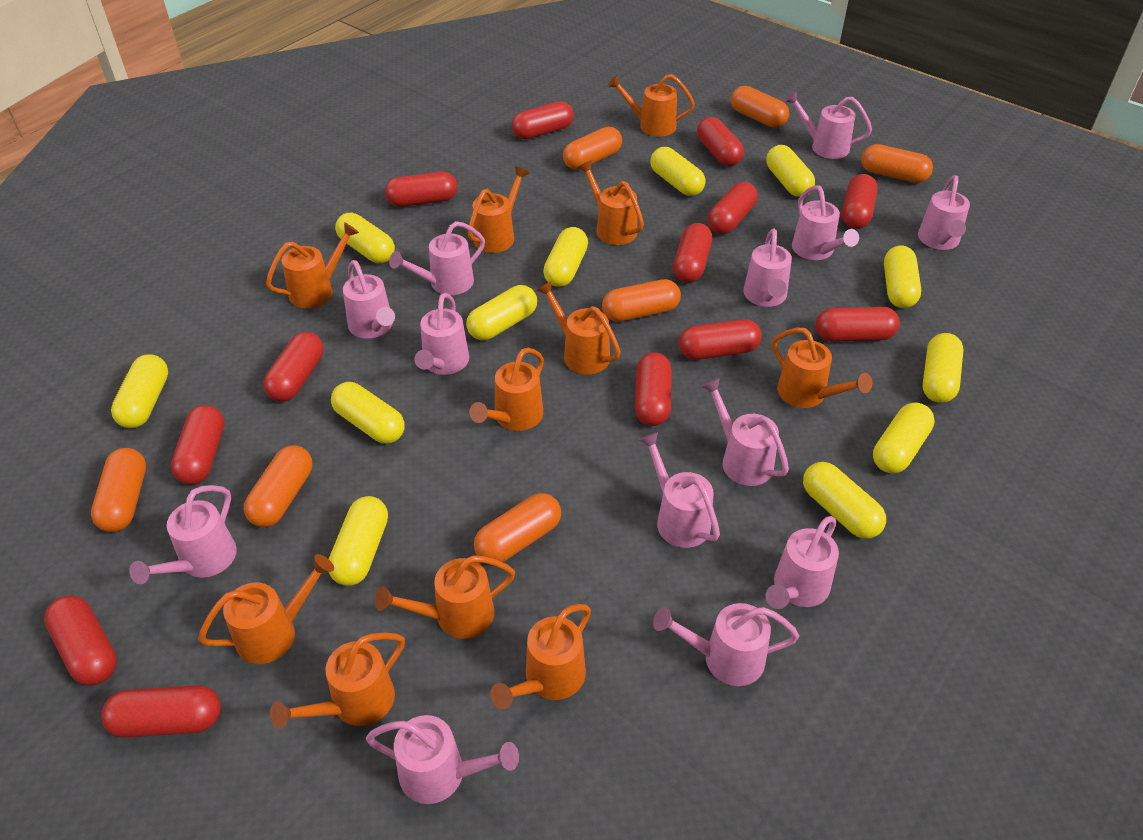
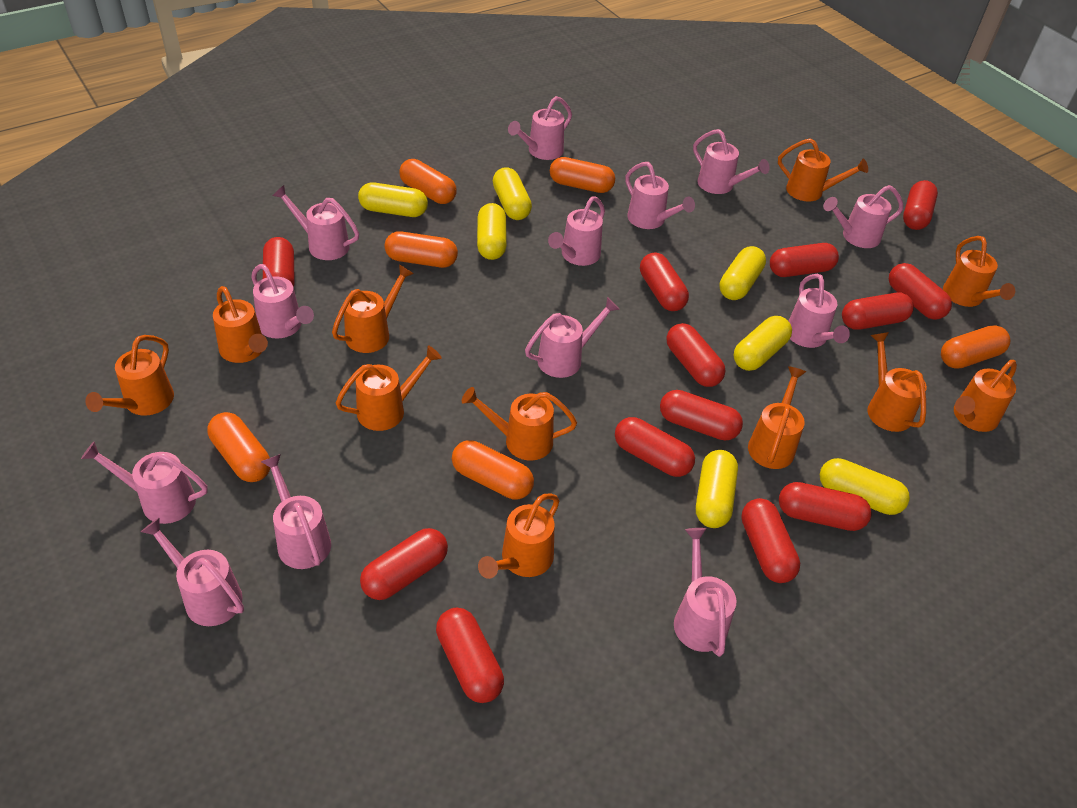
orange capsule: [91,448,146,532] [244,445,312,527] [474,493,561,562] [563,127,622,170] [602,279,681,322] [731,86,789,128] [861,144,933,183] = 7 -> [207,412,270,482] [385,231,458,268] [399,159,457,204] [452,440,534,500] [550,157,615,193] [941,325,1010,369] = 6
yellow capsule: [111,354,168,428] [329,496,388,586] [331,382,404,444] [335,213,395,263] [466,285,537,340] [543,227,588,287] [650,147,705,196] [766,145,815,197] [803,462,886,539] [873,402,935,474] [884,245,921,308] [922,333,963,403] = 12 -> [358,182,428,217] [477,203,507,260] [493,167,532,220] [696,450,738,528] [720,246,766,300] [734,316,792,371] [820,458,910,515] = 7

